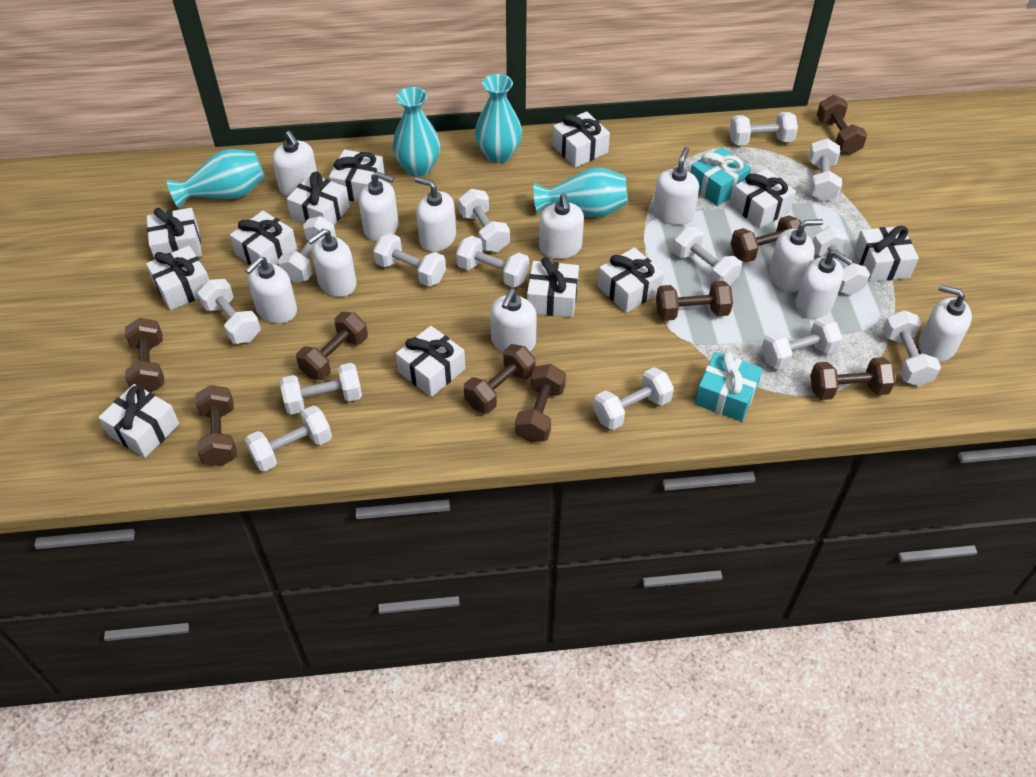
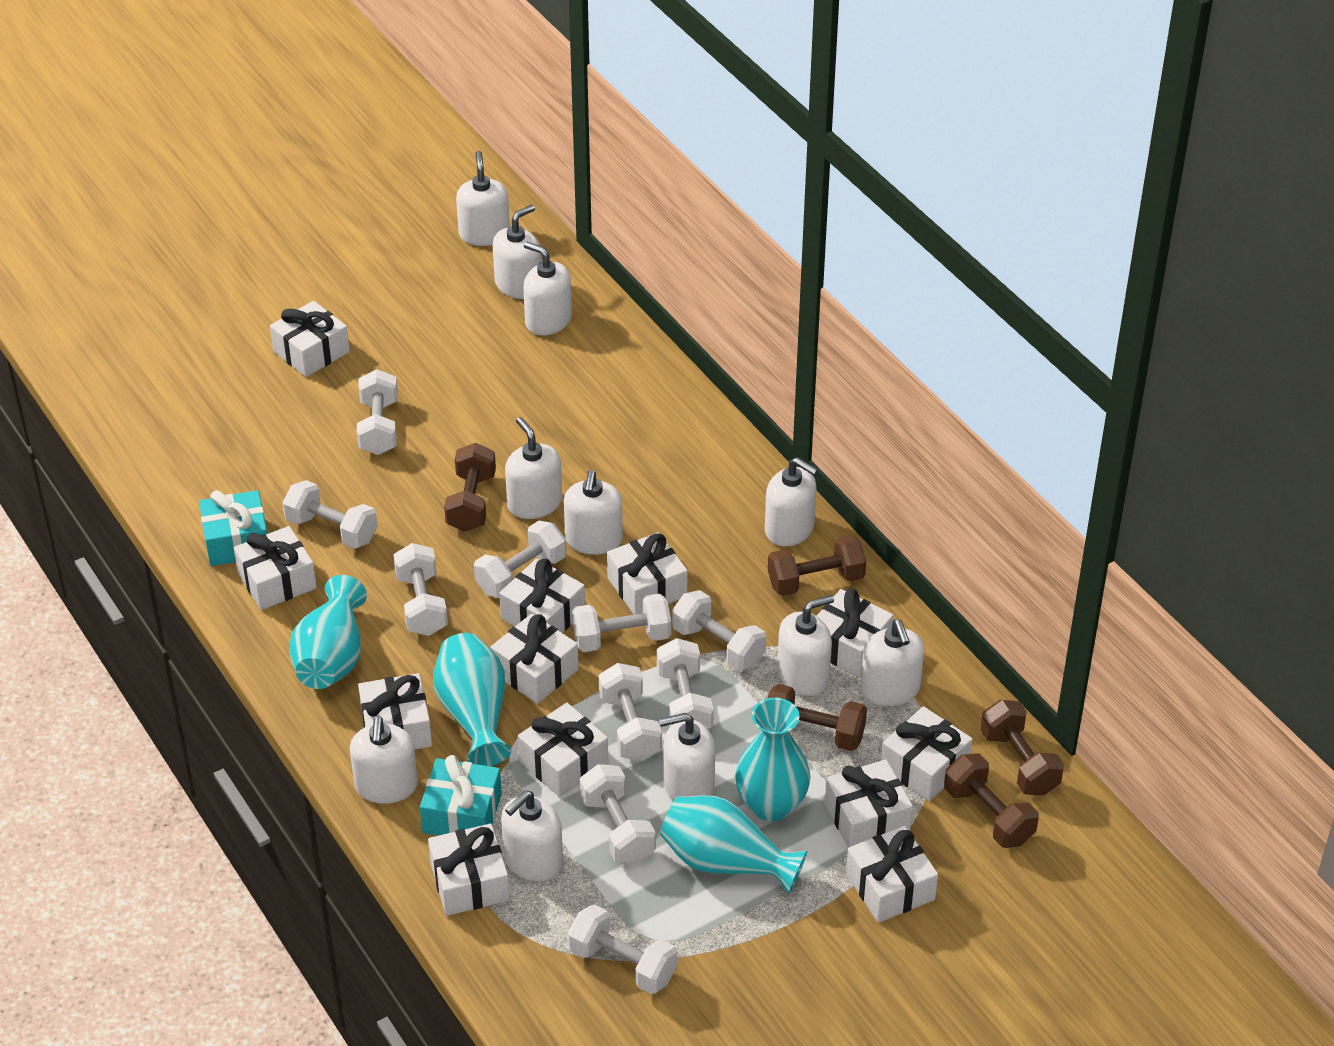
brown dumbbell: [125,318,164,392] [195,385,237,466] [296,312,368,380] [464,344,536,413] [515,364,566,443] [656,281,733,321] [731,215,805,263] [810,357,896,400] [817,95,868,155] = 9 -> [444,443,496,532] [767,684,867,751] [768,535,866,596] [944,753,1039,848] [980,700,1064,796] = 5
white dumbbell: [197,279,261,344] [245,406,332,472] [278,216,336,283] [280,363,362,414] [373,233,446,287] [456,236,529,287] [458,189,510,252] [593,367,674,430] [673,227,742,286] [729,112,798,145] [761,317,842,370] [808,138,842,202] [813,226,870,295] [882,310,941,386] = 14 -> [283,480,378,549] [357,369,398,455] [393,543,448,636] [474,521,566,598] [568,905,677,994] [572,594,671,652] [580,764,656,864] [599,663,662,761] [657,638,714,729] [672,590,766,671] = 10

